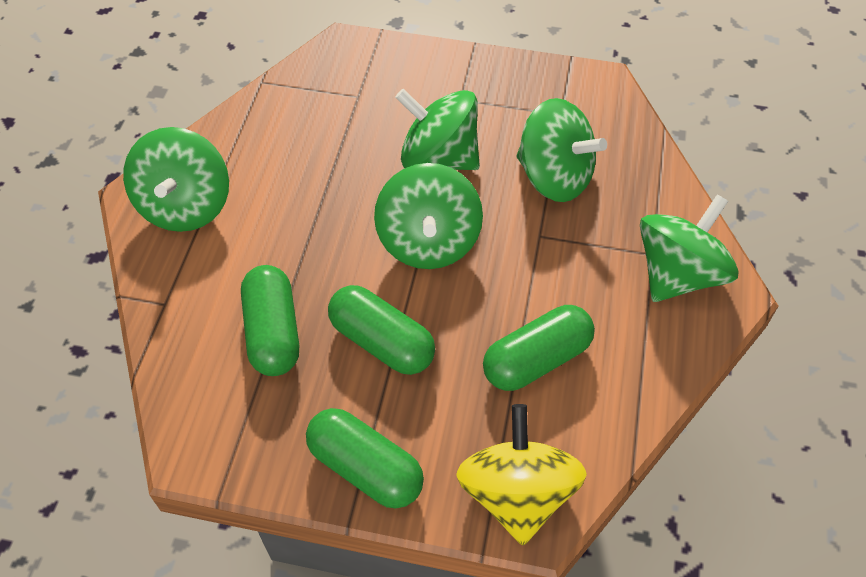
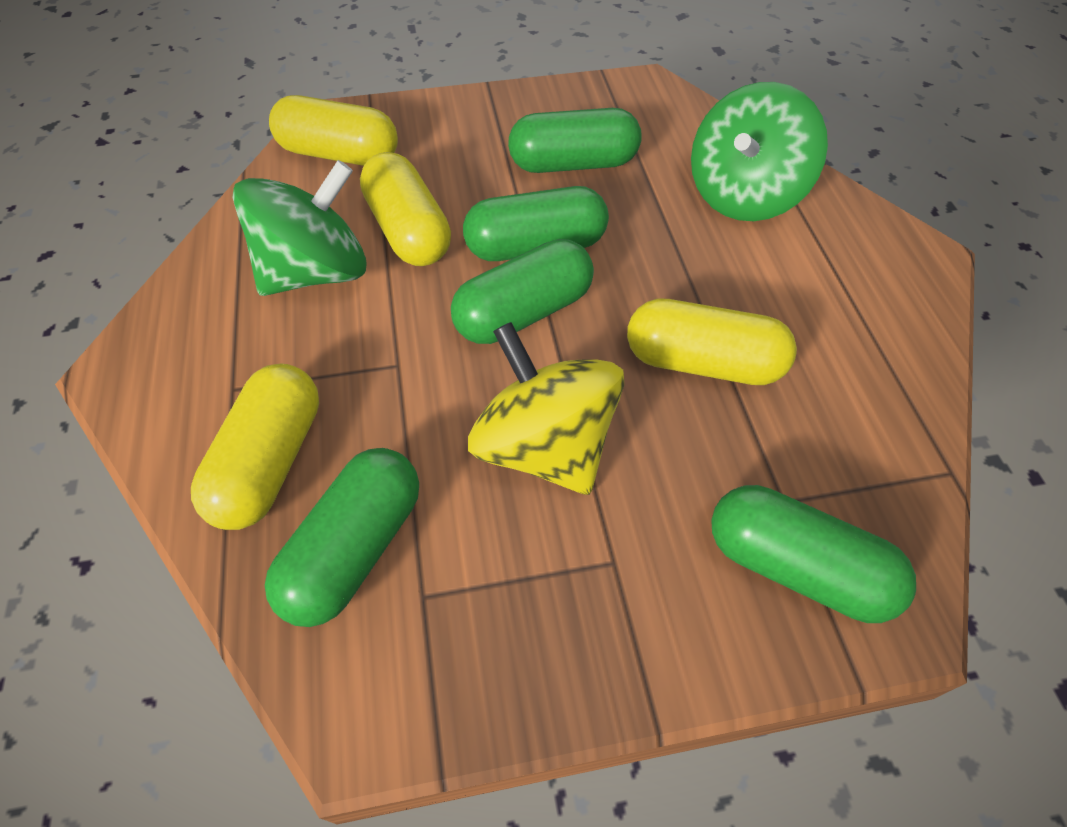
green capsule: [241,265,299,376] [306,408,424,508] [328,285,435,375] [483,305,595,391] = 4 -> [265,448,419,627] [451,239,594,344] [463,186,609,261] [508,108,642,173] [711,485,916,623] = 5
green spinning top: [123,127,229,232] [374,163,483,269] [395,89,480,170] [517,98,607,202] [640,194,739,302] = 5 -> [232,160,367,296] [691,82,828,221] = 2
yellow capsule: none = 0 -> [191,363,319,530] [269,95,398,166] [360,152,451,266] [627,299,797,385] = 4

